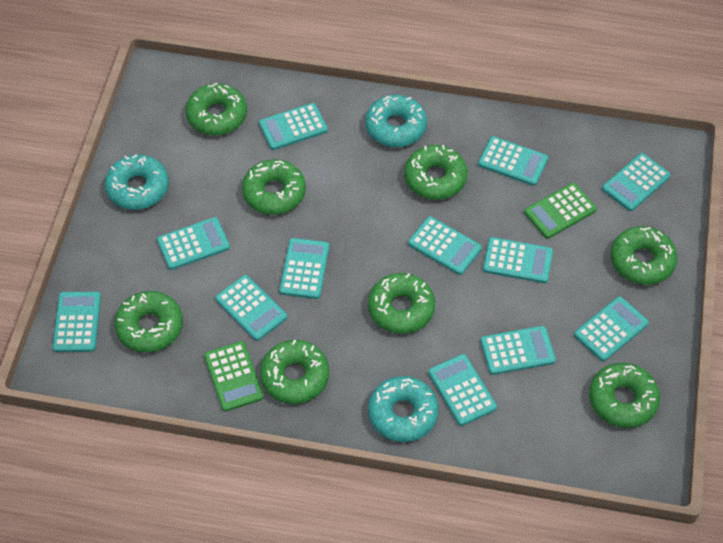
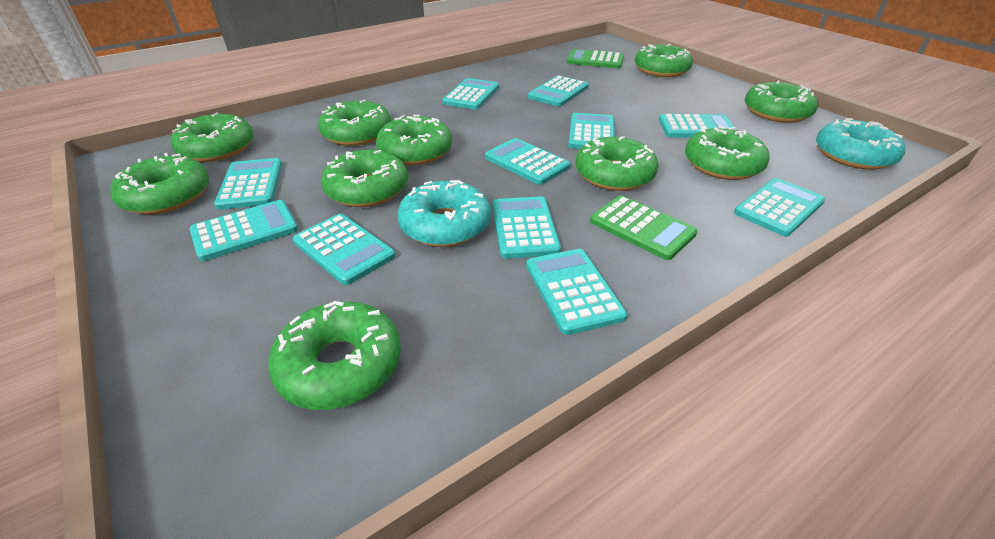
green donut: [114,291,183,353] [186,83,247,135] [242,159,306,215] [260,339,329,404] [368,273,435,334] [404,145,468,200] [589,363,660,428] [610,226,677,285] = 8 -> [110,153,209,214] [171,113,253,162] [268,301,401,410] [318,100,391,146] [321,150,408,207] [376,115,452,165] [575,136,658,191] [634,44,693,77] [685,125,770,180] [745,81,818,123] = 10
turquoise calculator: [52,292,101,352] [157,217,230,270] [215,275,287,341] [259,103,328,150] [279,238,329,299] [408,216,482,275] [428,354,497,426] [478,136,548,186] [480,326,556,375] [483,237,553,283] [574,296,649,362] [602,153,671,211] = 12 -> [190,200,298,261] [214,158,282,210] [293,214,396,285] [442,78,499,110] [485,138,571,185] [492,196,561,259] [526,249,627,335] [528,75,588,107] [568,113,615,149] [659,114,734,138] [734,178,825,237] = 11
turquoise donut: [105,154,169,210] [365,95,427,147] [368,376,439,442] = 3 -> [397,180,491,247] [816,118,905,170] = 2

